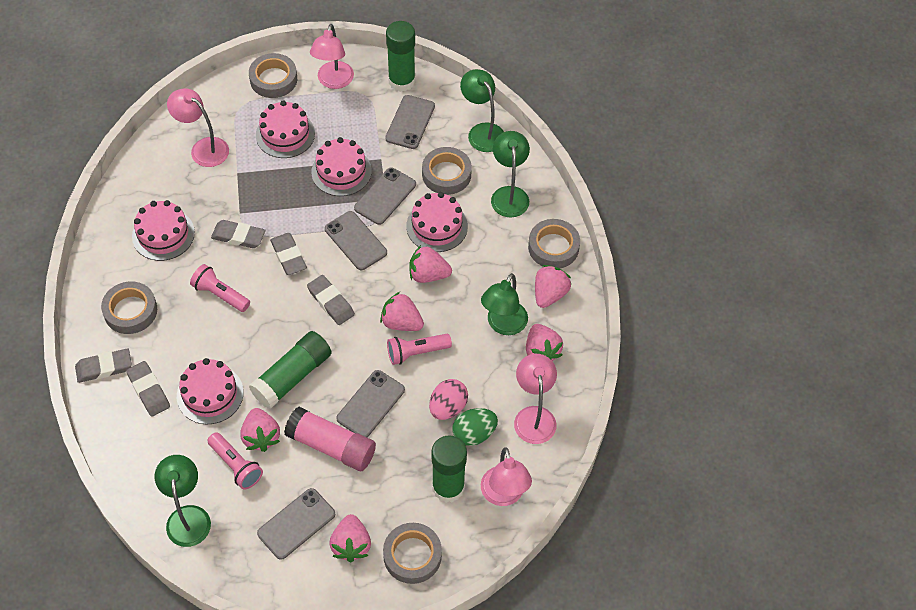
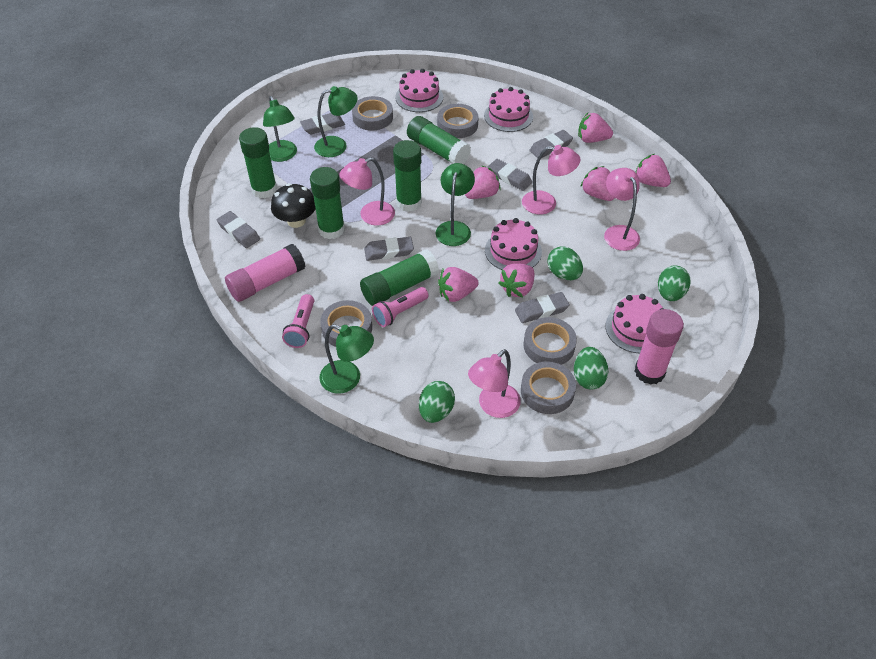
black mushroom: none = 0 -> [271,183,315,228] = 1
green egg: [452,408,498,446] = 1 -> [419,381,455,423] [547,246,583,280] [574,347,608,389] [658,265,691,301] = 4
green glue stick: [249,331,332,409] [386,21,416,92] [432,435,467,503] = 3 -> [239,127,277,198] [310,167,345,239] [360,249,439,306] [393,140,422,212] [407,116,471,164] = 5
grey eraser: [75,348,132,383] [126,361,170,417] [211,220,265,248] [270,233,307,275] [307,275,355,325] = 5 -> [217,211,260,248] [300,113,345,134] [364,237,414,261] [488,159,532,191] [515,292,569,323] [529,130,573,158] = 6
grey phone: [257,488,335,560] [325,211,387,270] [336,370,405,437] [354,167,416,225] [385,95,435,149] = 5 -> none = 0
pink cake: [132,200,195,261] [177,358,244,425] [256,100,315,158] [311,137,372,196] [406,192,468,252] = 5 -> [395,69,443,112] [484,87,533,132] [485,218,542,270] [605,294,664,353] = 4
pink egg: [429,379,468,420] = 1 -> none = 0
pink flashlight: [190,264,250,312] [208,432,263,490] [387,334,452,365] = 3 -> [282,294,314,348] [372,287,429,327] = 2
pink glue stick: [284,407,376,471] = 1 -> [225,244,306,302] [635,309,684,385] = 2

